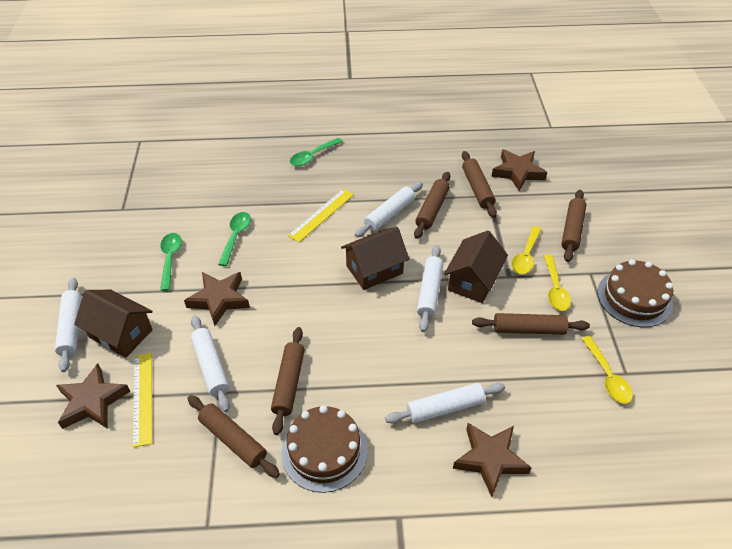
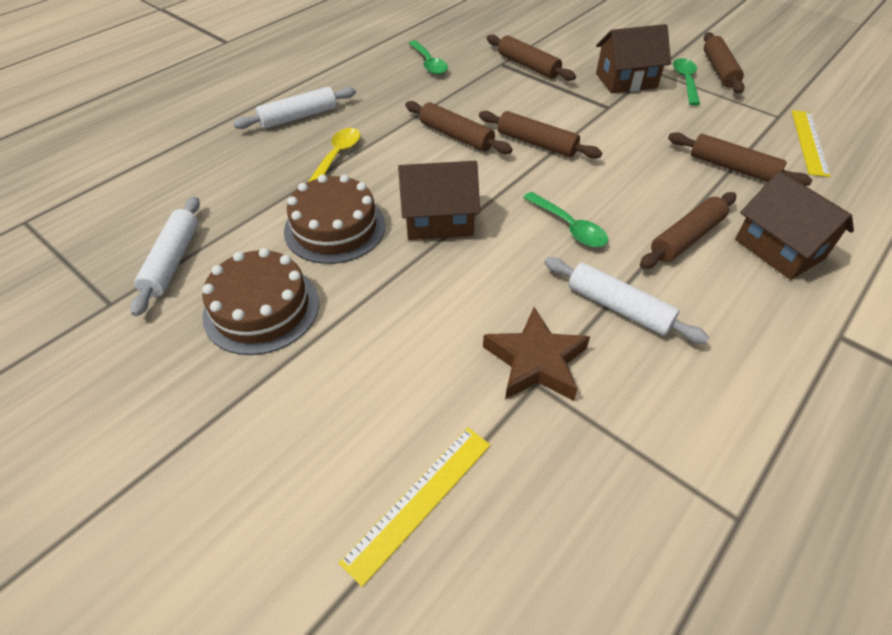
brown star: [56,363,131,429] [184,272,250,326] [453,423,532,497] [491,149,547,191] = 4 -> [483,307,590,401] = 1
white rolling pin: [55,278,82,372] [191,315,230,412] [355,182,423,237] [385,383,505,424] [417,245,443,332] = 5 -> [130,196,200,316] [233,87,356,129] [544,257,709,344] = 3
yellow spoon: [511,226,542,274] [544,255,571,311] [582,336,633,404] = 3 -> [308,128,361,182] = 1

